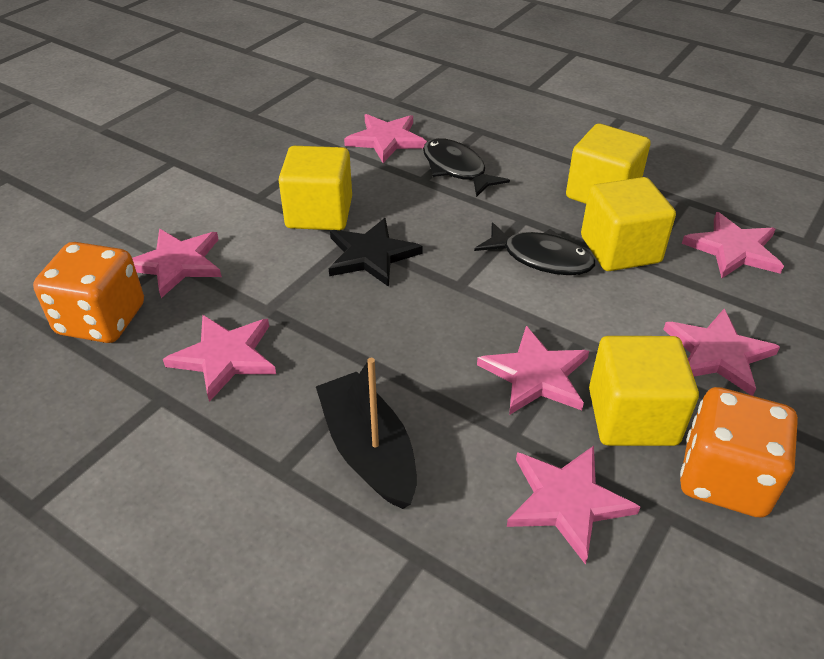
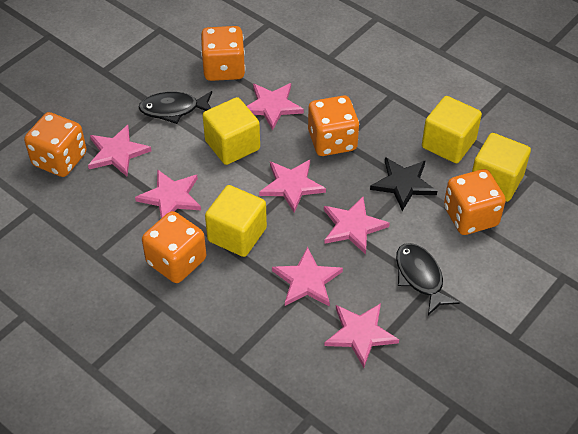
black boat: [316,358,417,509] = 1 -> none = 0
orange dice: [33,242,144,343] [680,387,798,518] = 2 -> [24,112,87,177] [142,211,206,283] [201,26,245,81] [308,96,359,156] [444,169,506,235] = 5

